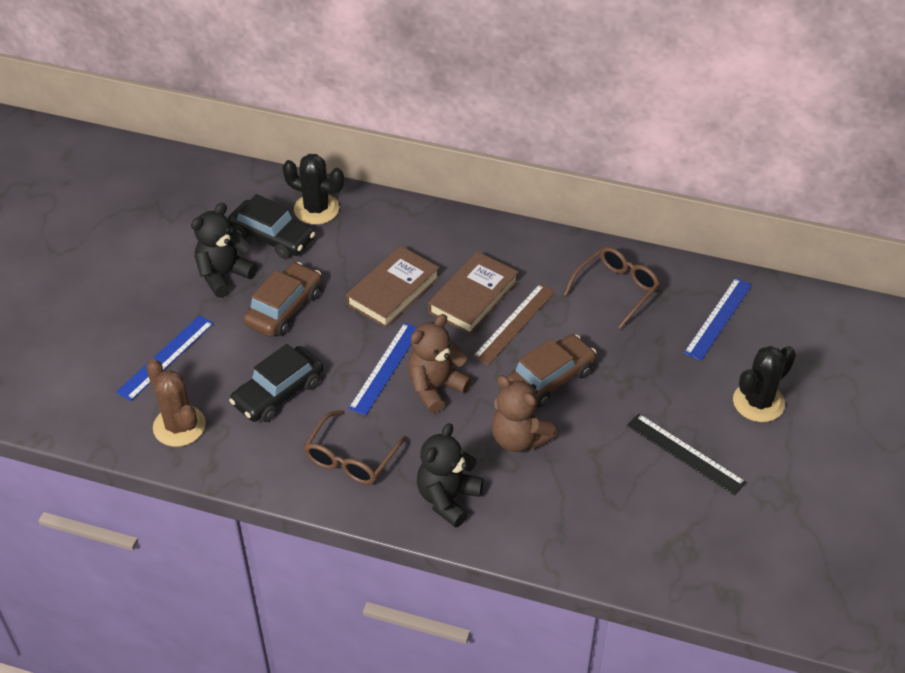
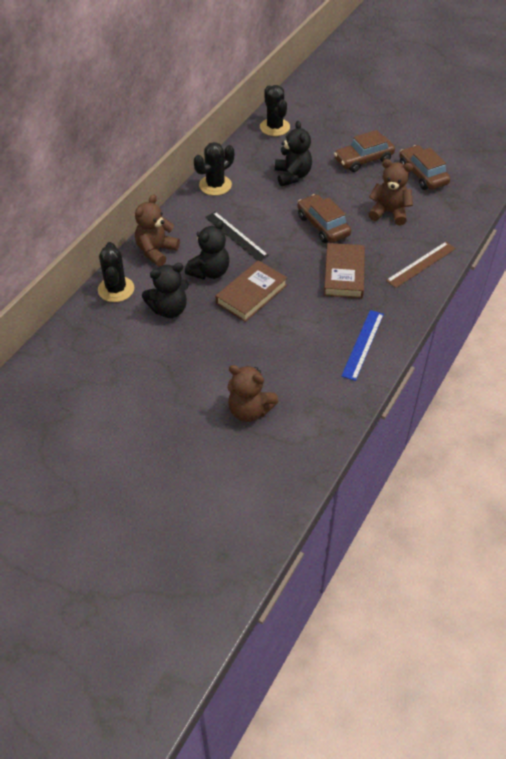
black cactus: [282,154,344,225] [733,346,796,422] = 2 -> [98,242,134,302] [194,142,234,196] [260,85,290,136] = 3
black car: [228,194,315,259] [229,344,324,422] = 2 -> none = 0
black teddy bear: [191,203,257,298] [417,423,483,528] = 2 -> [142,263,189,318] [185,220,229,280] [275,121,312,186] = 3
blue ruler: [116,315,214,401] [348,323,417,416] [684,278,752,361] = 3 -> [341,310,384,381] = 1
brown cactus: [146,359,206,447] = 1 -> none = 0
brown car: [243,262,322,337] [507,334,597,407] = 2 -> [297,194,351,243] [334,130,395,172] [399,145,450,190] = 3
brown glasses: [304,410,407,485] [564,247,660,329] = 2 -> none = 0
brown teddy bear: [407,314,472,413] [491,375,557,452] = 2 -> [135,194,180,266] [227,365,279,422] [369,159,413,225] = 3

